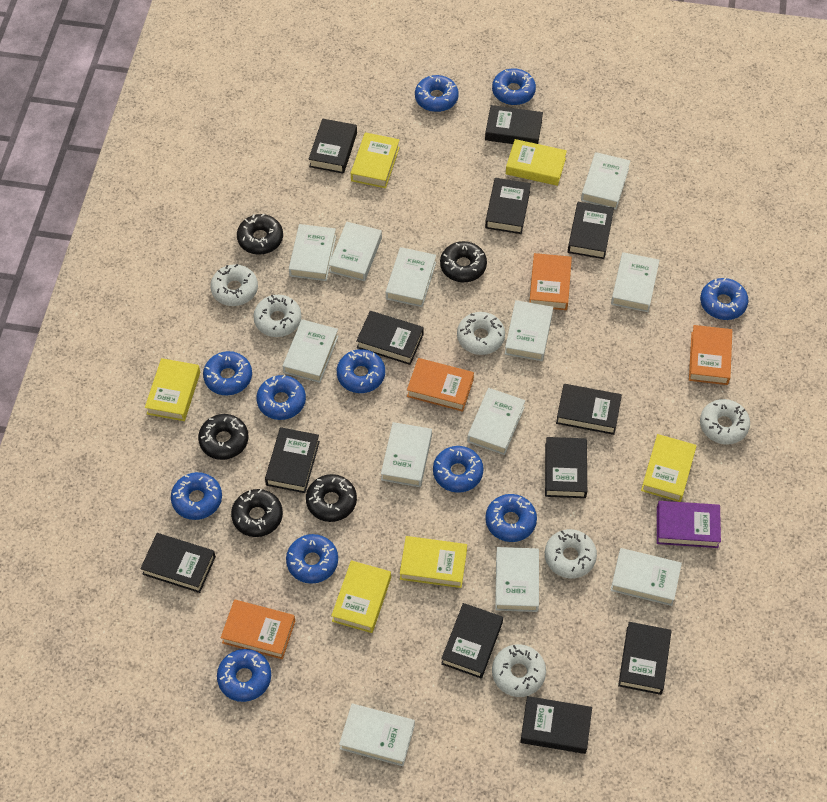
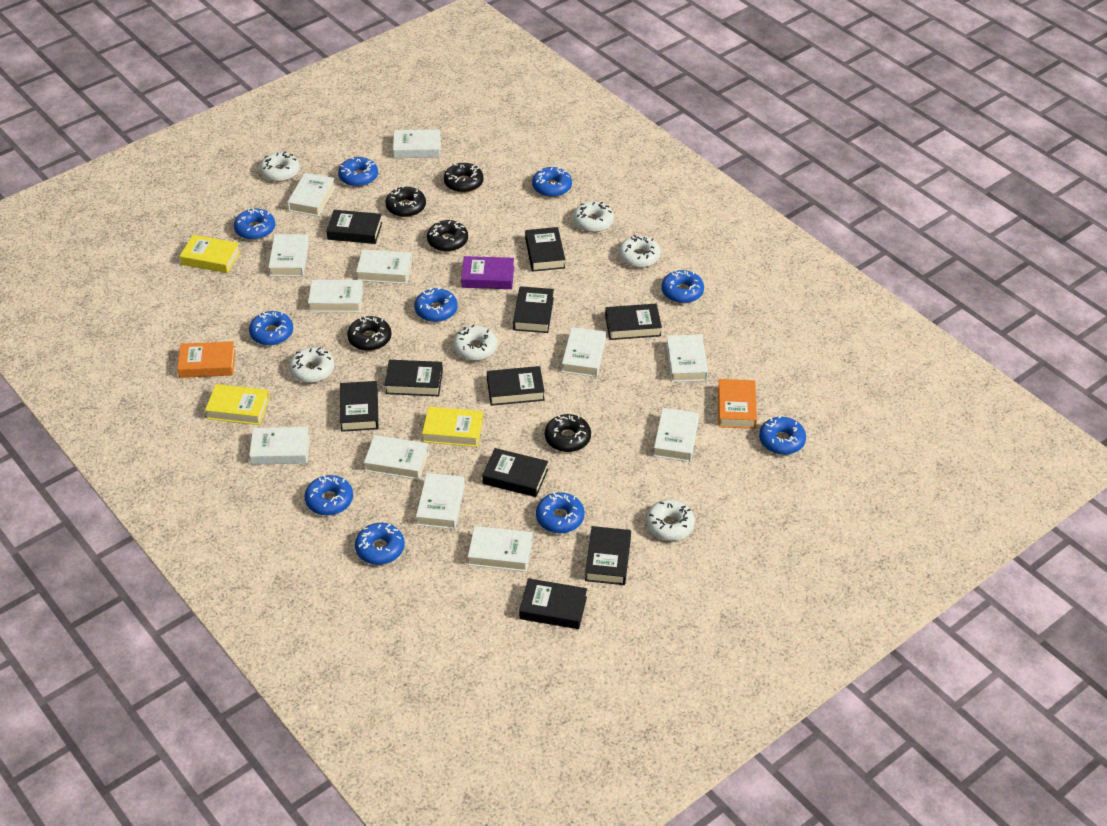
black book: [140,533,216,593] [265,427,320,493] [309,118,357,174] [356,311,424,365] [441,603,503,678] [485,105,543,144] [485,178,531,234] [520,696,592,754] [545,437,587,498] [556,384,622,435] [568,202,614,259] [618,622,672,695] = 12 -> [326,210,382,244] [340,381,378,432] [385,360,443,396] [482,448,548,497] [487,366,545,406] [513,286,554,333] [519,578,587,629] [525,227,565,272] [585,526,631,585] [605,304,662,340] = 10
blue donut: [171,472,222,520] [203,351,252,395] [217,649,271,702] [256,375,306,420] [286,534,338,584] [337,349,385,393] [415,75,459,112] [433,446,484,493] [485,494,537,542] [492,68,536,105] [700,277,748,320] = 11 -> [234,207,275,240] [249,311,293,346] [305,475,353,515] [338,157,378,187] [355,523,404,565] [414,287,458,322] [532,167,572,197] [536,492,585,533] [661,270,704,303] [759,416,806,455] = 10
orange book: [221,600,295,659] [407,358,474,412] [529,253,572,310] [689,325,732,385] = 4 -> [177,341,236,378] [718,379,757,429] = 2
yellow book: [145,358,200,421] [331,560,391,633] [351,132,400,188] [400,536,467,588] [506,139,567,186] [641,434,697,502] = 6 -> [180,235,241,273] [205,384,270,425] [422,406,483,447] = 3

